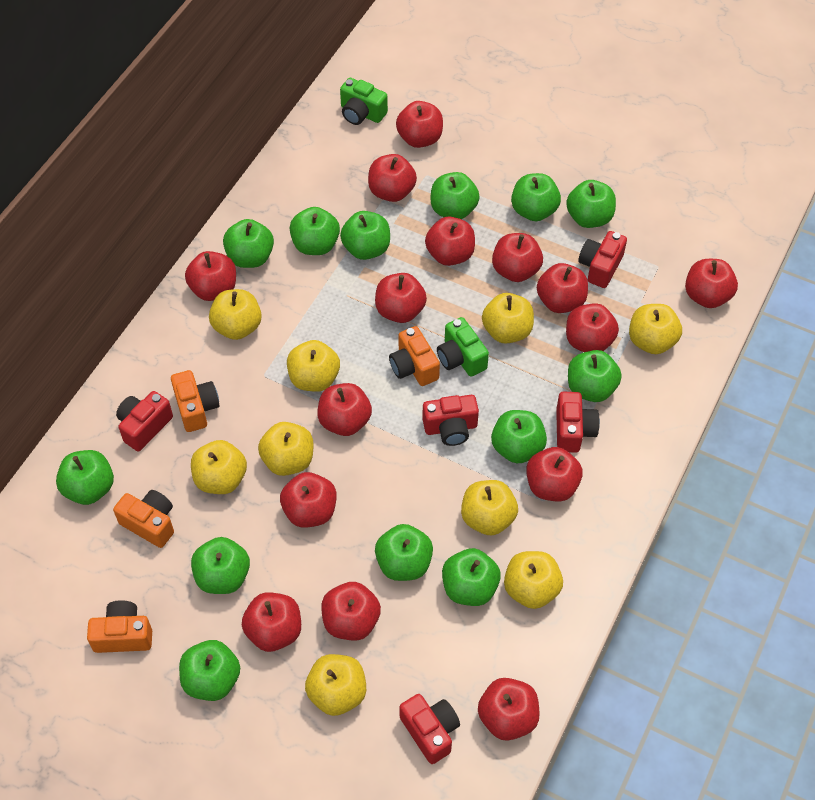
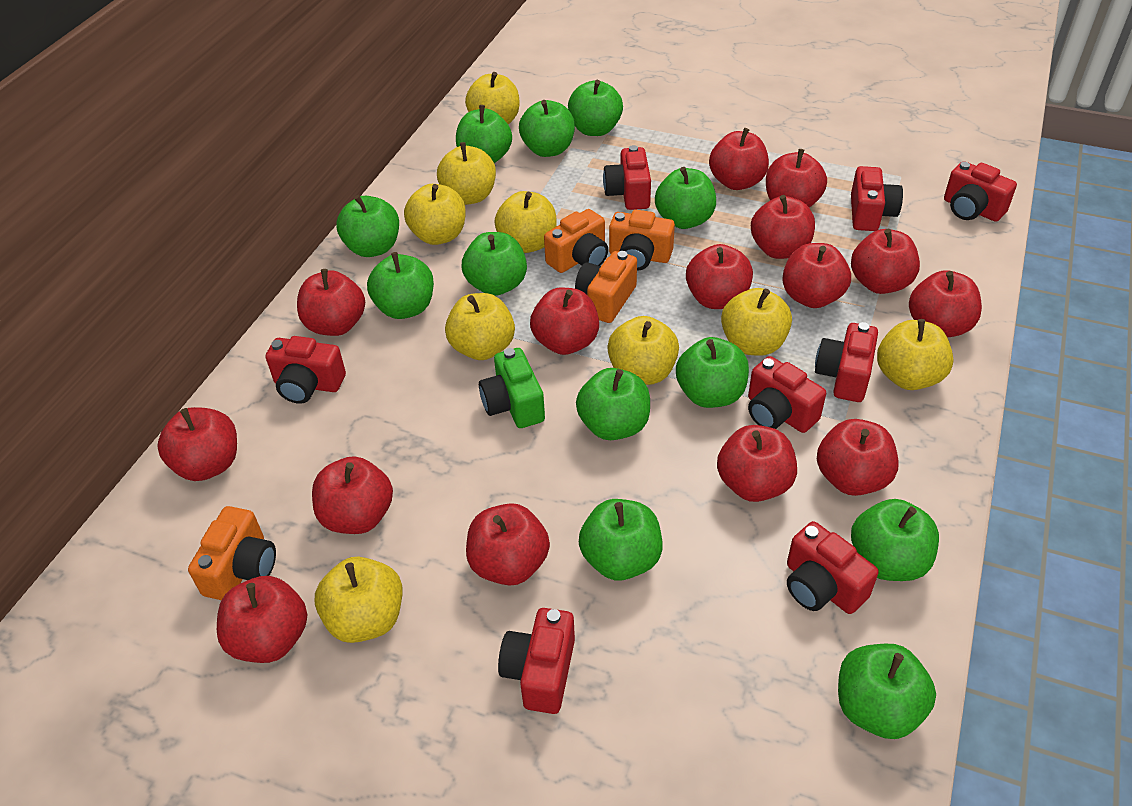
green apple: [56,450,114,505] [179,640,240,701] [191,537,250,594] [223,219,274,268] [290,207,340,255] [340,211,390,260] [375,524,433,581] [431,172,480,219] [442,548,501,606] [491,410,547,463] [511,173,561,221] [566,180,616,228] [568,350,622,402] = 13 -> [336,195,399,257] [367,252,434,319] [456,105,512,163] [462,232,527,296] [519,100,575,157] [568,80,623,136] [576,368,650,440] [579,499,663,580] [655,167,716,229] [676,337,749,408] [838,644,936,739] [851,499,939,581] = 12
green camera: [340,78,388,125] [437,317,489,377] = 2 -> [479,348,545,428] = 1
red camera: [116,391,173,451] [399,694,460,764] [422,395,479,446] [556,392,600,453] [578,231,627,288] = 5 -> [266,336,346,404] [498,608,575,714] [603,145,651,210] [748,356,826,433] [787,521,879,614] [815,322,878,402] [851,166,903,231] [944,161,1017,222] = 8

